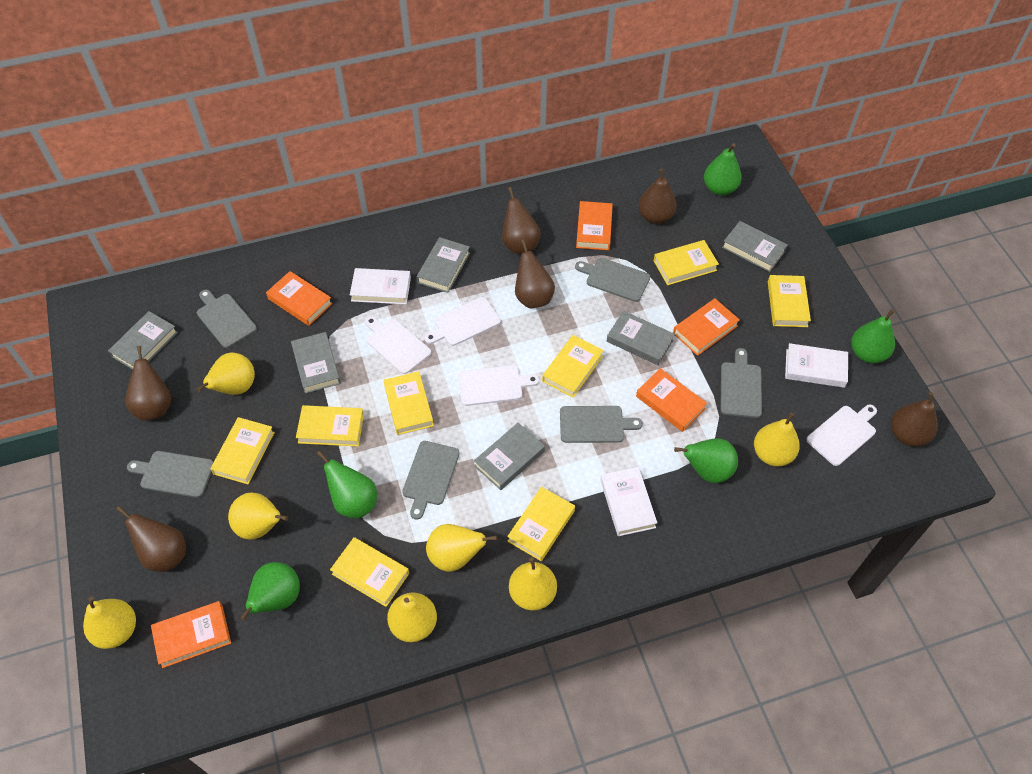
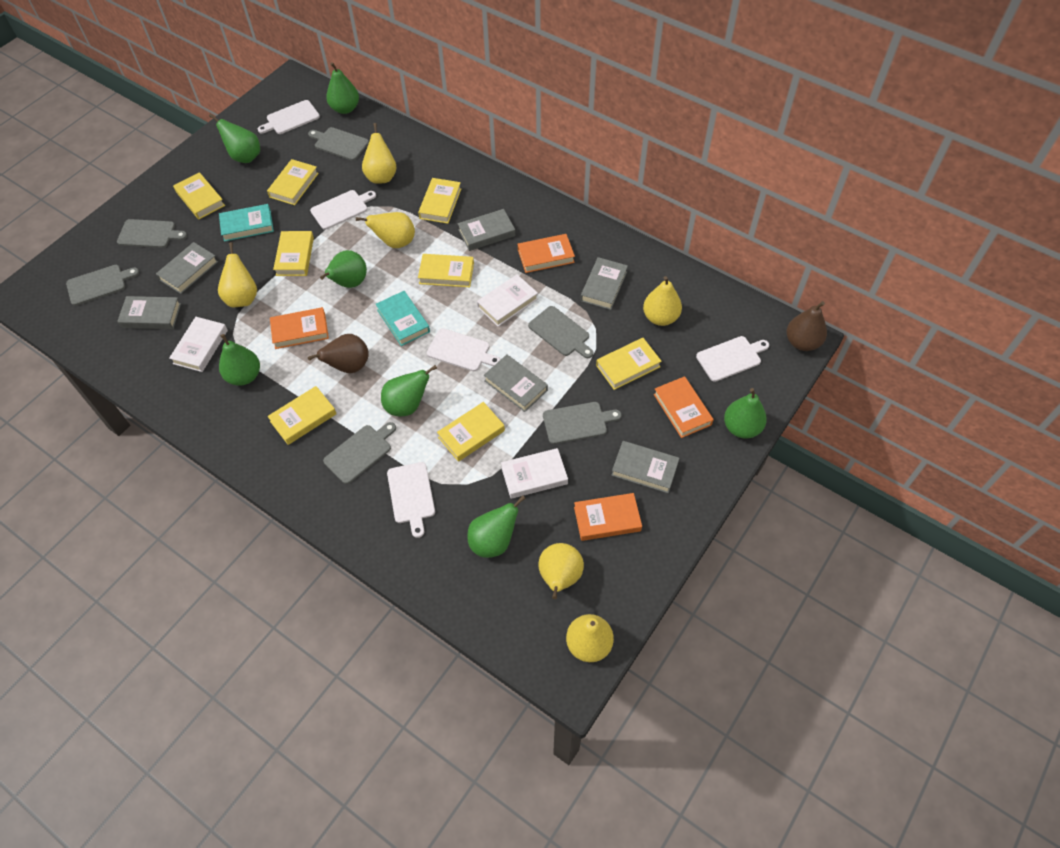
brown pear: [116,506,186,572] [125,346,171,420] [502,187,541,254] [515,239,555,308] [638,169,677,224] [891,392,938,447] = 6 -> [308,334,369,373] [787,301,827,351] = 2
green pear: [240,562,300,621] [317,451,377,518] [674,438,738,483] [704,143,742,196] [851,309,895,363] = 5 -> [209,114,260,163] [219,334,260,386] [320,250,367,288] [326,62,359,114] [381,365,437,416] [467,495,526,558] [724,388,767,438] = 7
orange book: [151,601,231,668] [266,271,333,326] [576,201,613,250] [636,368,707,432] [673,298,740,356] = 5 -> [270,307,329,349] [518,234,575,273] [574,493,642,541] [654,376,714,438] = 4
turquoise book: none = 0 -> [219,204,274,242] [375,291,430,346] = 2
white cutting board: [365,316,431,374] [425,297,501,346] [458,365,539,406] [807,405,877,466] = 4 -> [258,100,320,134] [310,190,376,230] [387,462,435,538] [427,328,500,371] [696,336,769,382] = 5
yellow pear: [83,597,136,649] [197,353,255,395] [228,493,288,539] [387,592,437,642] [426,524,497,572] [509,557,557,610] [754,412,800,466] = 7 -> [218,242,257,307] [356,212,415,248] [362,123,397,184] [538,543,584,599] [566,614,614,662] [643,276,682,326] = 6

